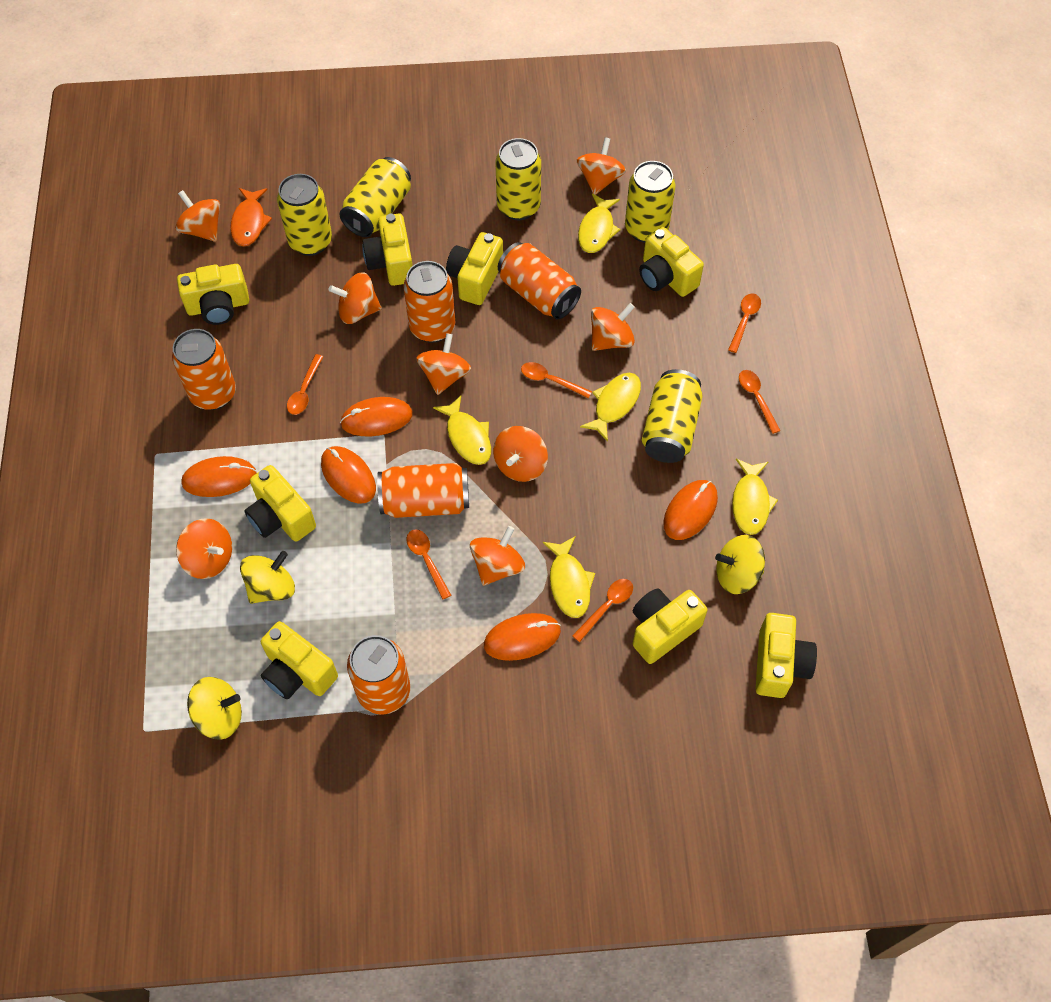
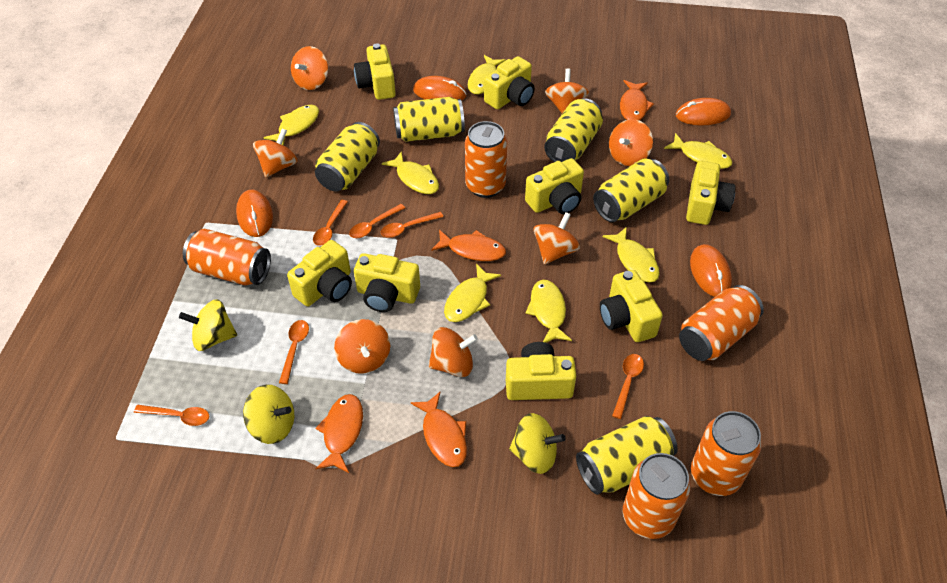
orange fish: [230,188,272,246] = 1 -> [315,394,363,473] [411,392,467,467] [431,229,506,261] [620,80,654,121] = 4
orange mouse: [181,456,257,497] [321,446,376,504] [340,397,413,436] [484,613,561,661] [663,480,718,540] = 5 -> [236,190,273,237] [413,76,467,101] [676,98,731,125] [690,244,732,297] = 4
orange spinning top: [175,190,220,242] [176,518,232,579] [328,272,382,324] [416,333,471,395] [470,526,525,586] [493,426,548,482] [576,137,626,195] [591,303,635,351] = 8 -> [253,128,298,178] [291,46,328,90] [334,319,390,374] [429,327,478,377] [533,212,580,265] [545,68,589,113] [609,119,653,166] = 7
yellow fish: [433,395,491,465] [543,537,595,618] [578,193,621,253] [580,373,641,442] [732,459,778,535] = 5 -> [264,105,319,146] [382,151,439,194] [444,264,501,322] [468,55,506,94] [525,280,572,343] [603,227,660,283] [664,133,732,169] = 7

